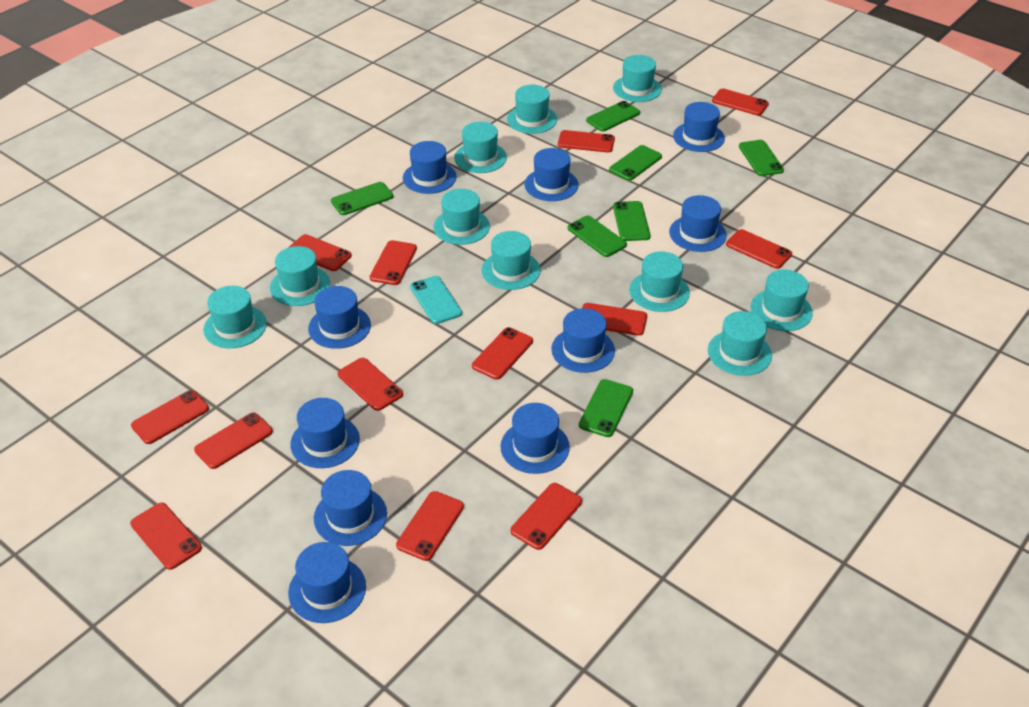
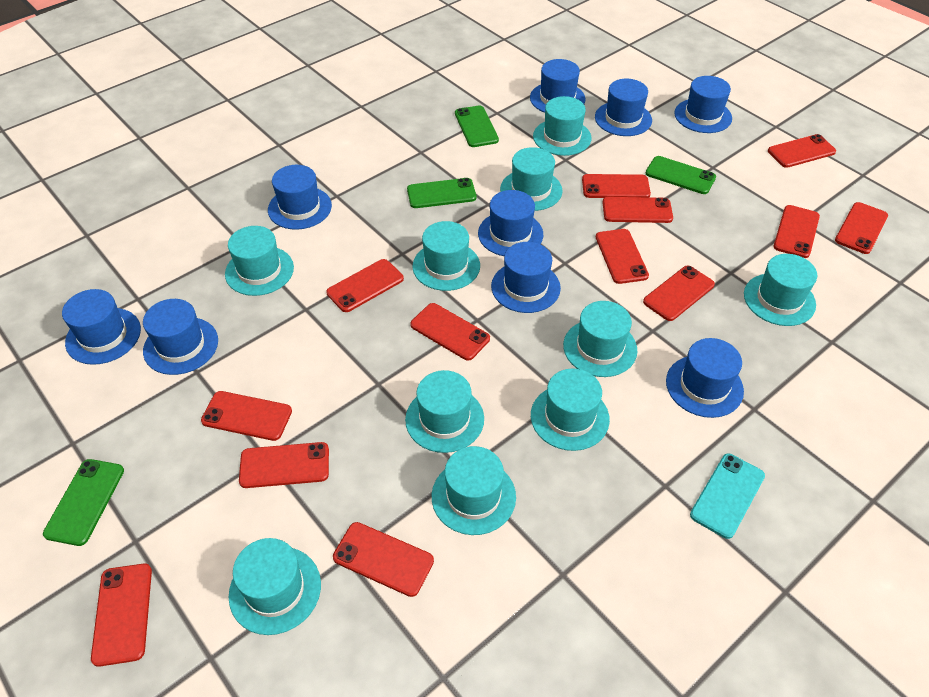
blue hat: [288,542,366,623] [290,398,360,468] [308,286,371,349] [314,470,387,546] [403,141,457,194] [500,403,570,474] [524,148,579,201] [551,308,615,373] [669,195,727,252] [673,102,725,152] = 10 -> [62,289,141,365] [143,299,218,375] [268,165,332,230] [478,190,543,256] [491,242,561,313] [530,59,586,113] [595,79,652,136] [666,338,744,418] [674,76,732,133] = 9
green phone: [331,182,394,215] [568,216,627,257] [579,379,633,437] [586,101,640,131] [609,145,662,181] [613,201,651,241] [739,140,784,176] = 7 -> [43,459,124,546] [407,178,476,208] [455,105,499,147] [645,156,716,194] = 4

